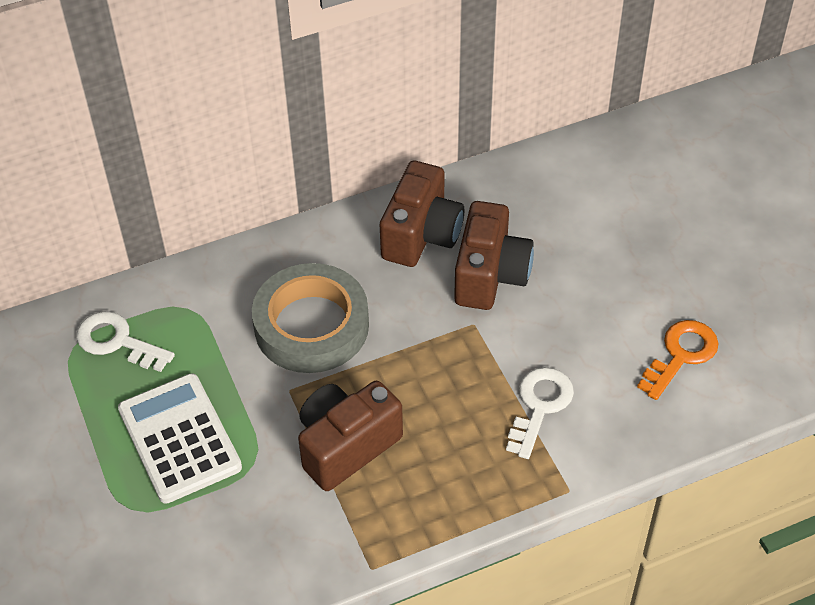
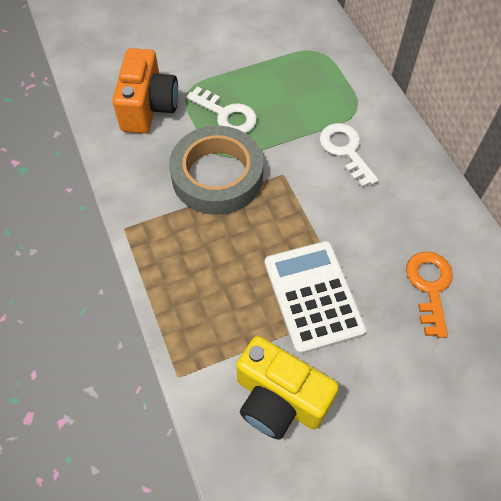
brown camera: [298,381,403,491] [380,161,465,267] [454,201,534,310] = 3 -> none = 0
orange camera: none = 0 -> [112,48,178,133] = 1
yellow camera: none = 0 -> [236,336,339,440] = 1

